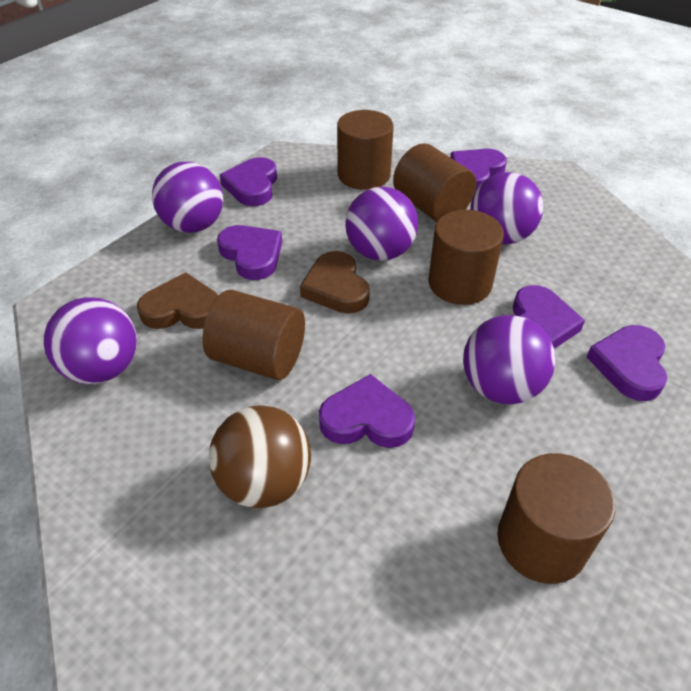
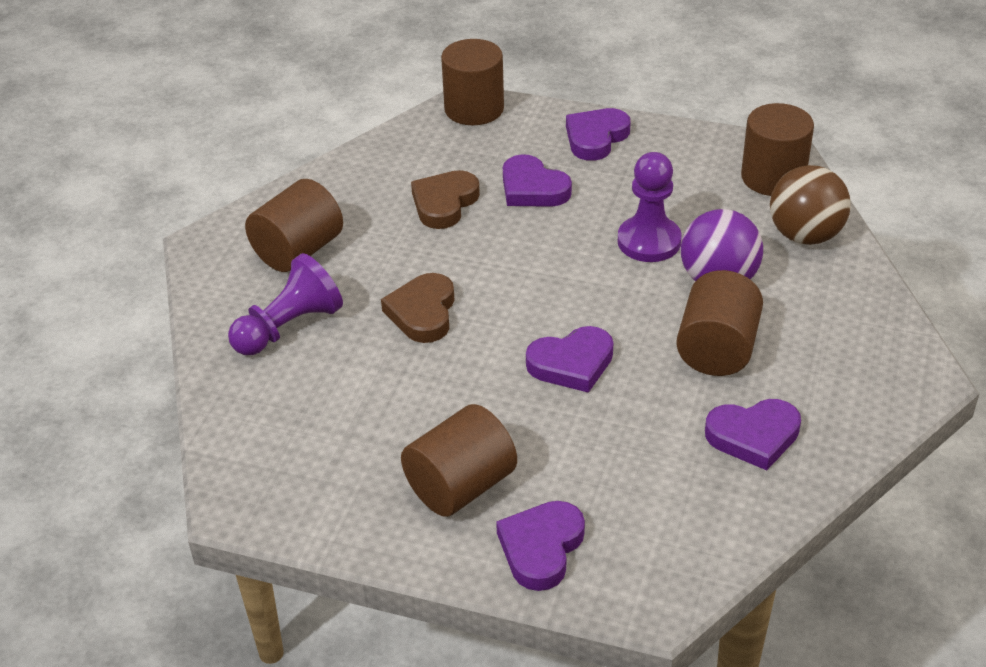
purple ball: [44,297,137,384] [152,162,223,233] [345,187,418,261] [463,315,556,404] [470,172,543,244] = 5 -> [681,209,763,281] = 1
purple heart: [217,225,282,280] [220,157,277,206] [319,374,415,448] [450,149,507,191] [513,285,585,349] [587,325,668,401] = 6 -> [496,501,585,591] [503,154,572,207] [526,326,613,393] [566,108,631,161] [705,399,801,470] = 5
purple pawn: none = 0 -> [228,253,343,355] [618,152,682,262] = 2

